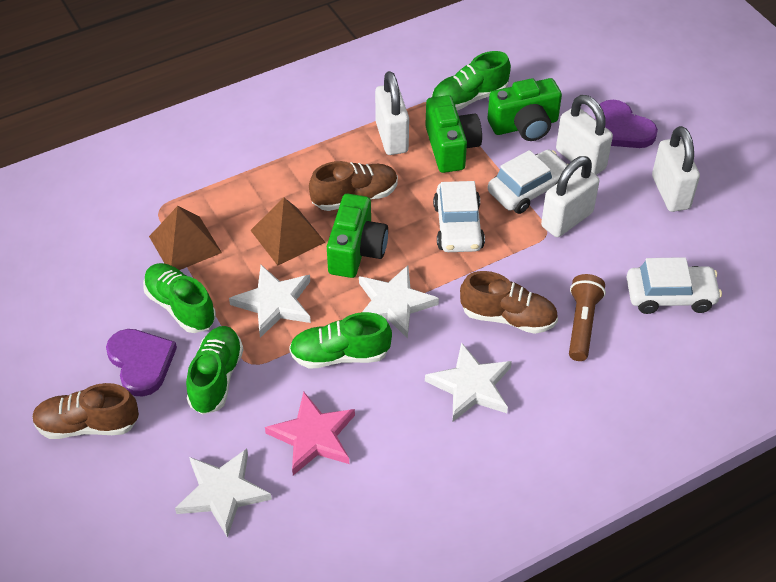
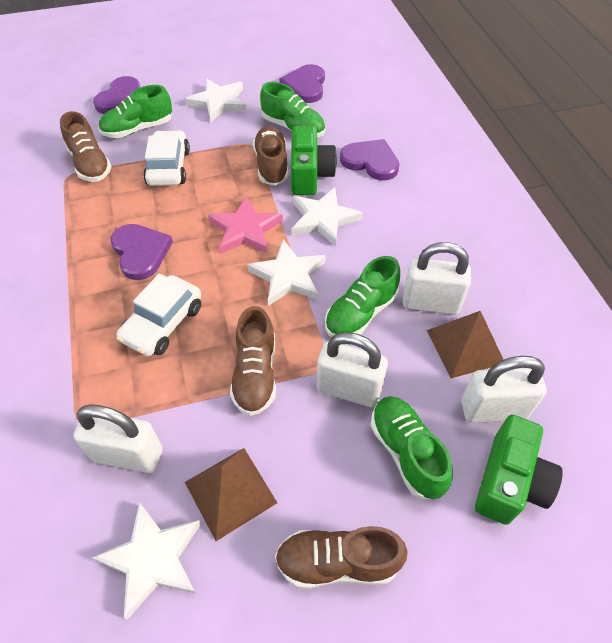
brown flashlight: [569,274,606,361] = 1 -> none = 0
brown shoe: [32,383,139,439] [309,161,398,211] [460,271,558,334] = 3 -> [60,111,112,182] [230,306,276,416] [253,126,288,185] [275,526,408,589] = 4
green camera: [327,194,388,278] [425,95,482,173] [488,78,562,141] = 3 -> [291,126,337,195] [475,415,563,525] = 2
purple heart: [106,329,177,397] [595,100,658,148] = 2 -> [93,76,140,114] [111,224,173,280] [279,64,325,103] [340,139,400,181] = 4
white car: [433,181,485,252] [488,150,568,214] [626,257,722,314] = 3 -> [116,273,201,356] [143,130,190,186] = 2

